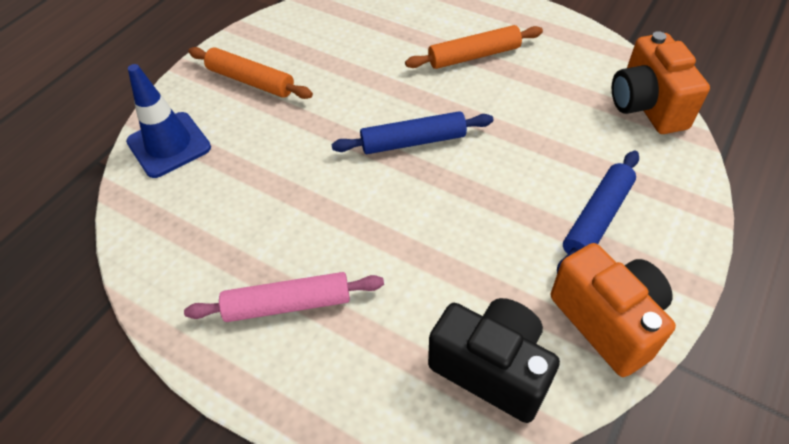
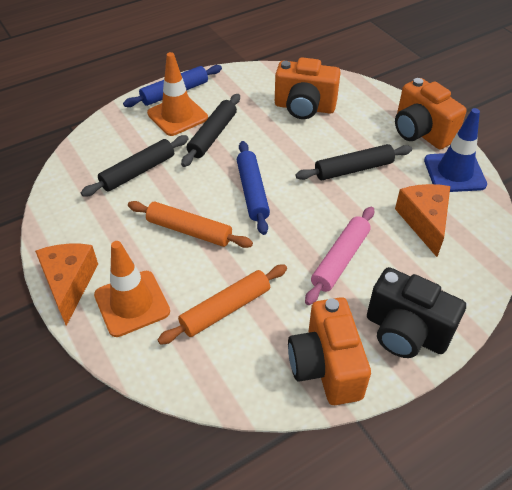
black rolling pin: none = 0 -> [81,135,189,197] [181,94,240,167] [296,144,412,180] = 3
orange camera: [551,243,676,377] [612,31,710,134] = 2 -> [275,57,341,119] [288,297,371,405] [395,78,467,149] = 3
orange cheese: none = 0 -> [35,244,98,326] [395,184,450,257] = 2
orange traffic cone: none = 0 -> [94,241,170,337] [147,52,208,136] = 2

